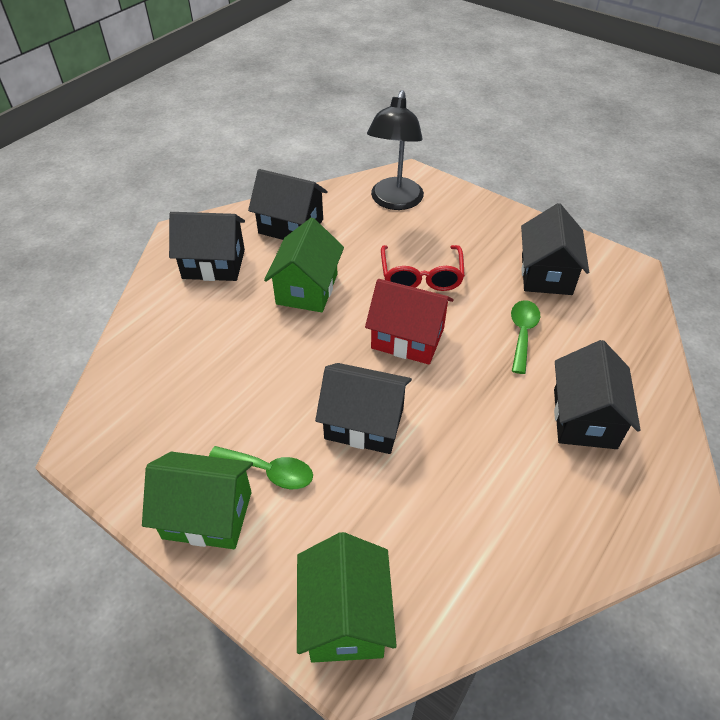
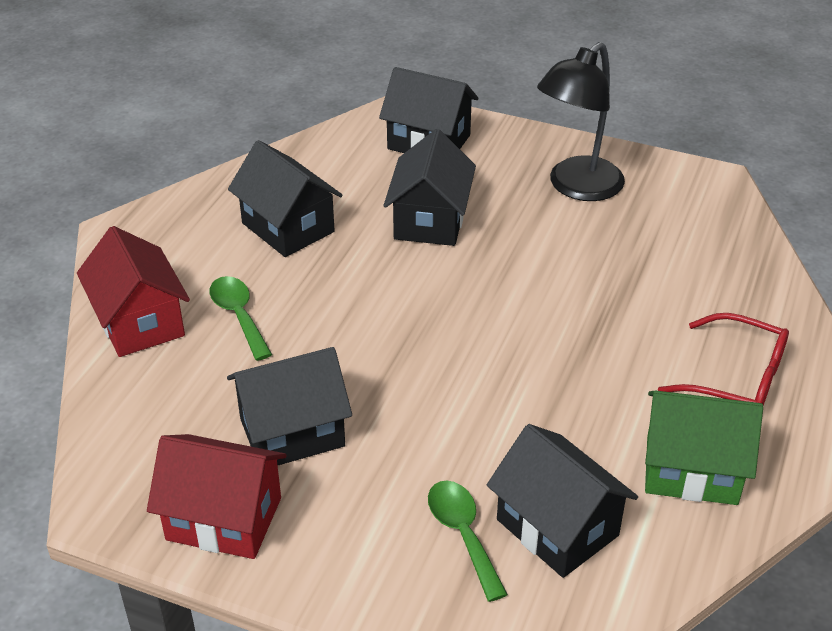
green house: [142,452,253,549] [264,218,344,312] [297,532,397,663] = 3 -> [645,390,763,505] = 1
red house: [365,279,454,365] = 1 -> [77,226,190,357] [147,434,287,559] = 2

